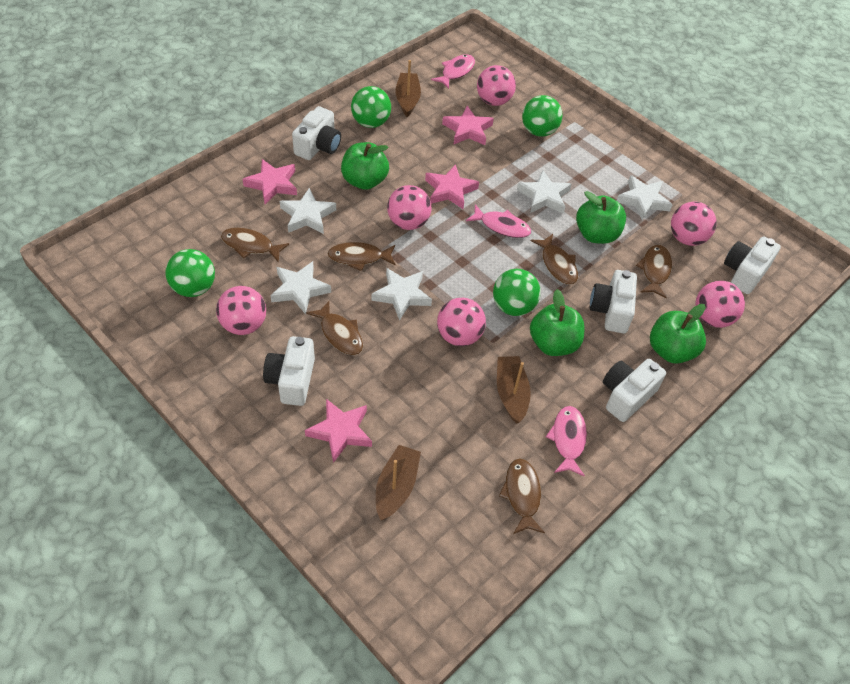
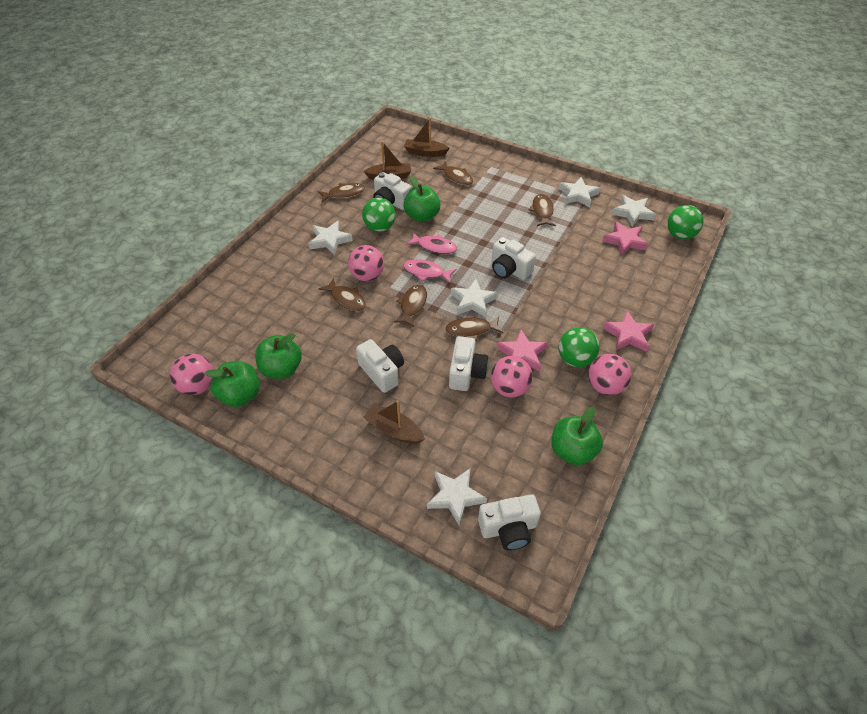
green ball: [166,249,215,297] [351,86,391,128] [493,269,540,316] [522,95,563,137] = 4 -> [362,198,396,232] [558,327,600,367] [667,205,704,239] = 3
pink ball: [216,286,266,335] [387,185,431,230] [437,298,486,346] [477,65,516,106] [671,202,717,246] [695,281,745,328] = 6 -> [170,354,214,395] [348,245,384,281] [491,356,533,398] [588,354,631,395] = 4
pink fish: [431,54,475,89] [466,204,531,238] [546,406,587,476] = 3 -> [403,259,456,283] [406,232,457,254] = 2
pink star: [243,159,297,204] [305,399,372,463] [425,164,479,209] [442,106,494,145] = 4 -> [497,329,548,371] [602,221,648,256] [603,311,654,352] = 3

